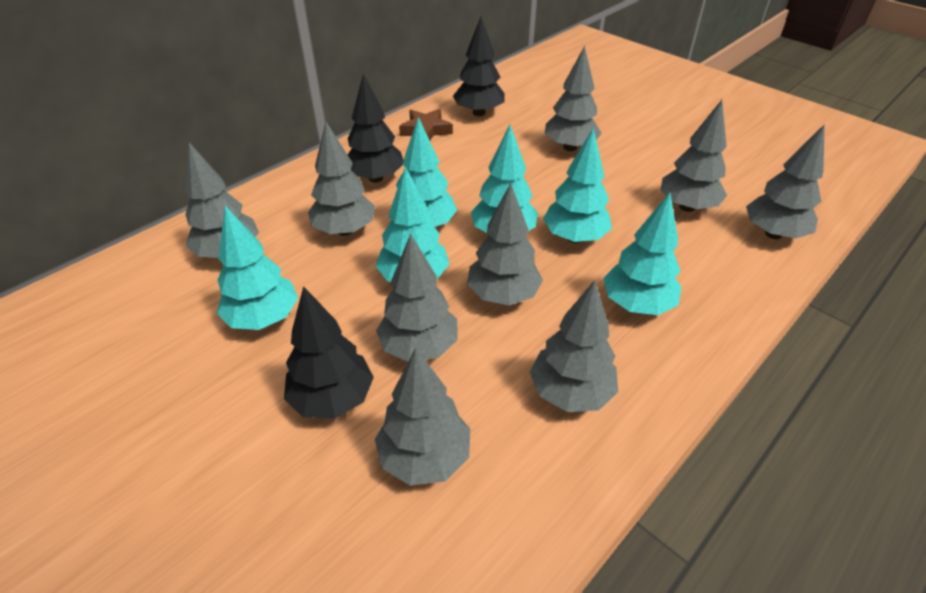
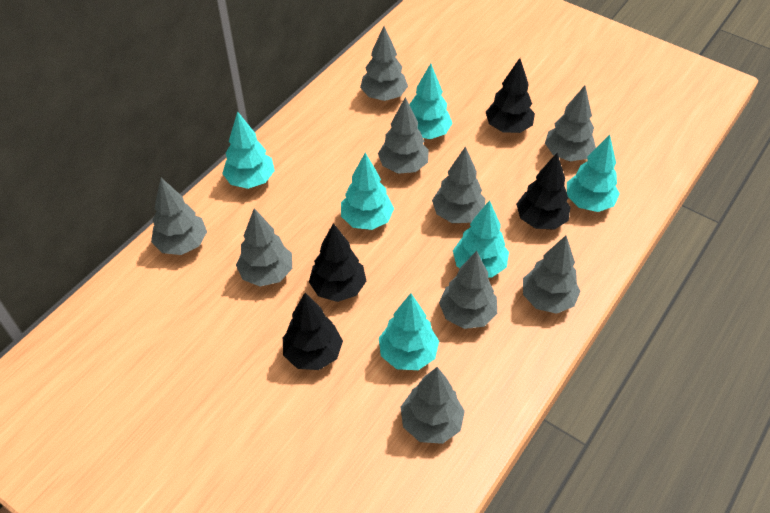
black tree: [284,286,374,419] [348,74,403,183] [453,17,505,116] = 3 -> [283,293,343,370] [309,223,366,302] [486,58,535,133] [516,153,571,230] = 4
brown star: [399,109,453,140] = 1 -> none = 0

